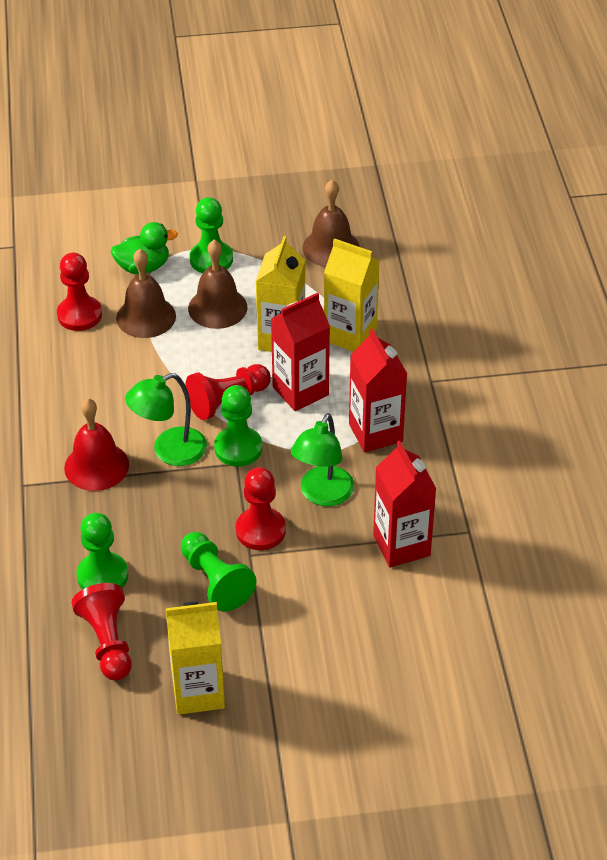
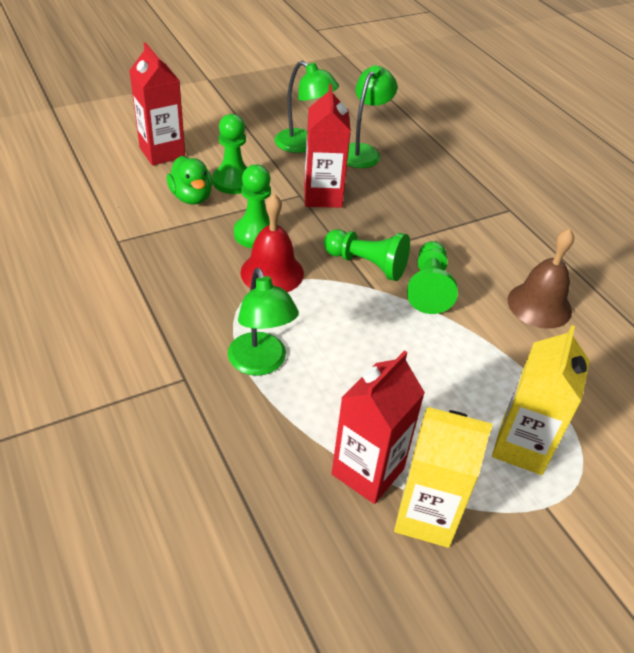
brown bell: [116,249,176,338] [188,240,248,329] [302,180,360,267] = 3 -> [507,228,574,329] = 1
green lamp: [125,373,207,466] [291,413,354,506] = 2 -> [228,268,299,376] [275,61,339,153] [347,65,397,168] = 3
red pawn: [57,252,102,331] [71,583,132,680] [185,364,271,420] [236,467,286,550] = 4 -> none = 0
yellow carton: [166,601,225,715] [255,236,305,352] [324,238,380,352] = 3 -> [394,407,493,548] [492,325,590,475] = 2

